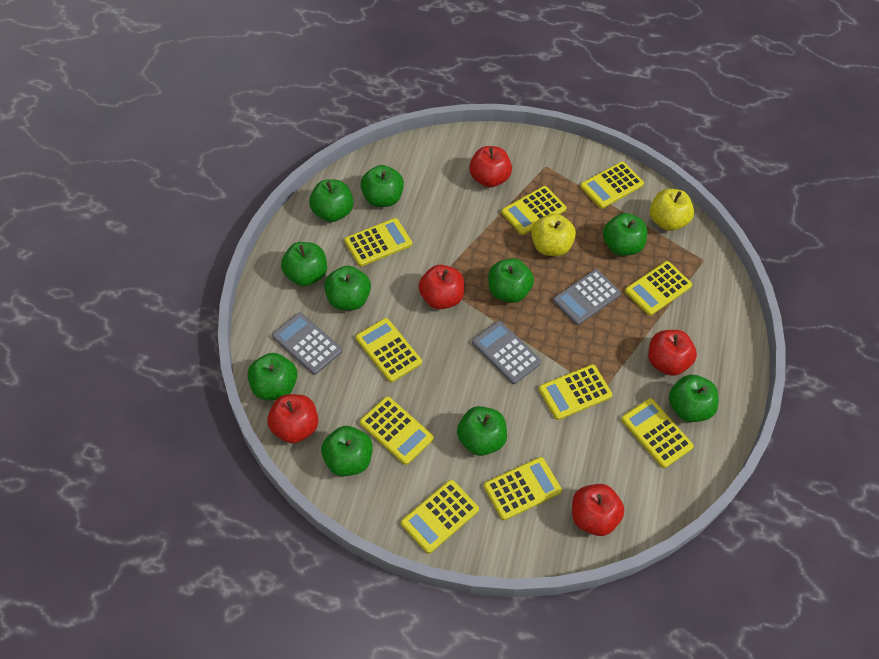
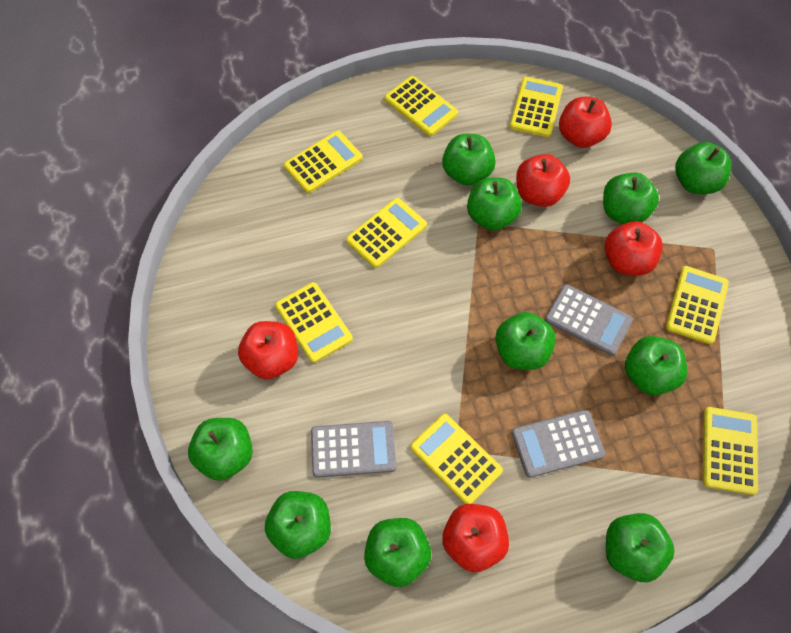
yellow apple: [531,213,576,256] [650,189,694,231] = 2 -> none = 0
yellow calculator: [344,218,412,266] [356,318,422,382] [360,396,434,465] [401,480,479,554] [484,457,562,520] [501,186,567,235] [539,364,613,420] [580,162,644,209] [621,398,694,468] [625,261,692,316] = 10 -> [275,282,353,363] [284,131,363,193] [346,198,427,268] [385,76,458,136] [410,414,503,504] [510,77,563,137] [666,266,729,344] [703,407,758,495] = 8

